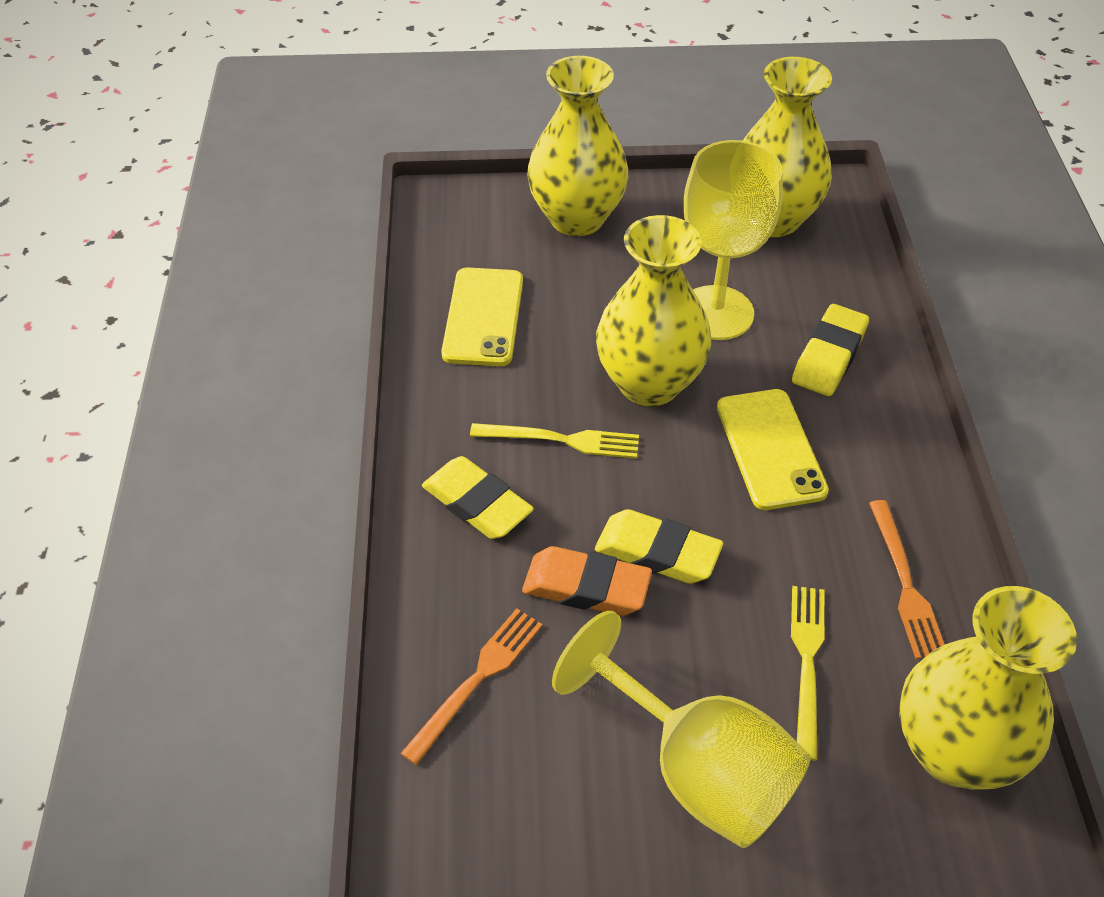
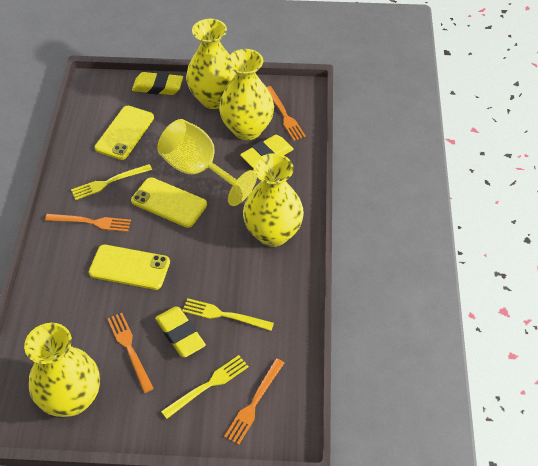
orange eraser: [522,546,652,616] = 1 -> none = 0
orange fork: [400,608,543,765] [869,500,945,659] = 2 -> [45,214,131,232] [107,313,154,393] [224,359,284,445] [266,86,306,141] = 4
yellow fork: [470,423,639,458] [791,586,825,761] = 2 -> [71,164,152,200] [161,355,249,419] [182,298,274,331] = 3
yellow goblet: [552,611,811,848] [684,140,783,340] = 2 -> [157,119,257,206] = 1
yellow phone: [441,267,523,366] [717,389,829,510] = 2 -> [89,245,170,290] [95,106,154,160] [131,177,207,228] = 3

